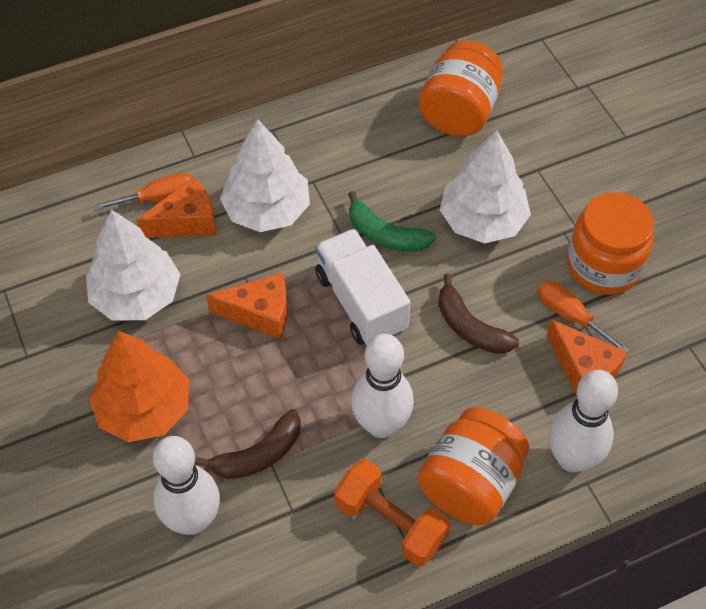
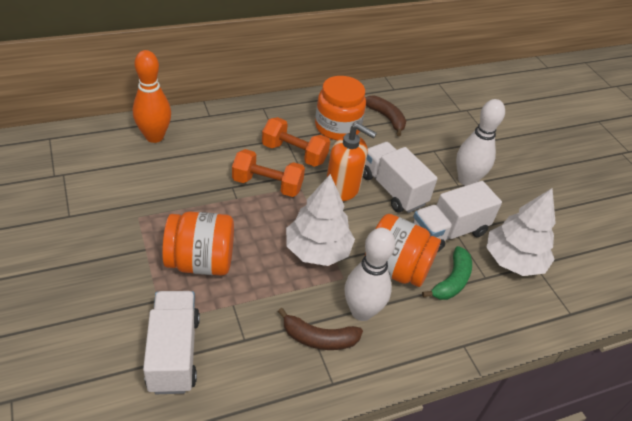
orange bowling pin: none = 0 -> [133,50,171,143] = 1
orange cheese: [136,176,216,238] [206,273,288,339] [547,319,627,396] = 3 -> none = 0
orange dumbbell: [334,459,451,567] = 1 -> [232,149,305,197] [262,117,330,167] = 2
orange screwdriver: [93,173,192,211] [538,281,629,352] = 2 -> none = 0
orange soap dispenser: none = 0 -> [327,123,377,201] = 1
orange tree: [89,331,189,442] = 1 -> none = 0
white bowling pin: [153,436,220,535] [351,334,414,438] [549,370,618,472] = 3 -> [345,228,395,321] [456,99,505,186] = 2
white tree: [86,210,181,321] [220,119,310,232] [440,130,531,243] = 3 -> [286,174,355,266] [486,188,556,276] = 2
white truck: [315,229,410,345] = 1 -> [143,291,200,394] [363,142,438,213] [412,181,502,252] = 3

